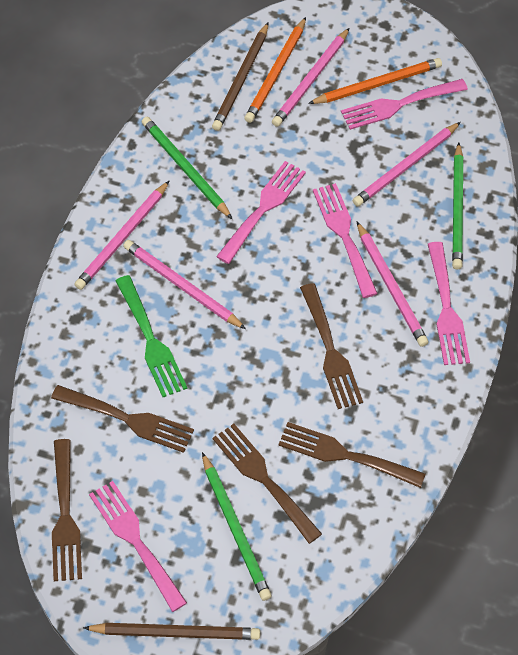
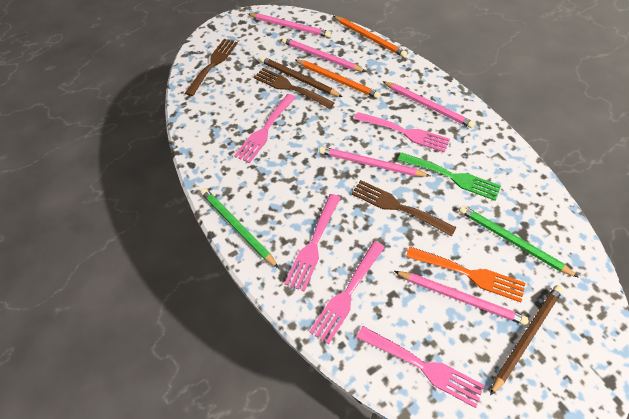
brown fork: [51,385,194,453] [52,439,82,581] [213,424,322,544] [278,422,426,488] [300,283,363,409] = 5 -> [185,39,238,96] [254,68,335,109] [351,180,456,237] = 3
green pencil: [142,117,232,219] [202,452,272,601] [452,142,463,269] = 3 -> [200,188,279,268] [459,205,579,278] = 2
orange fork: none = 0 -> [406,247,525,302] = 1

